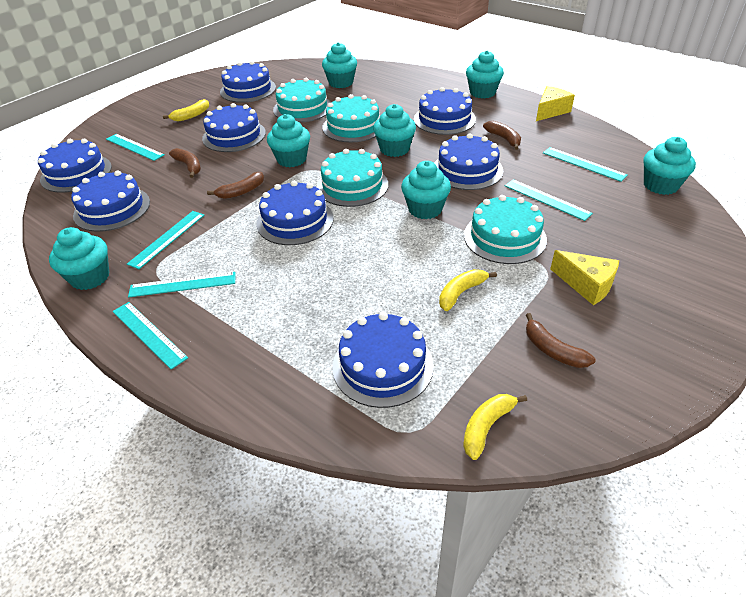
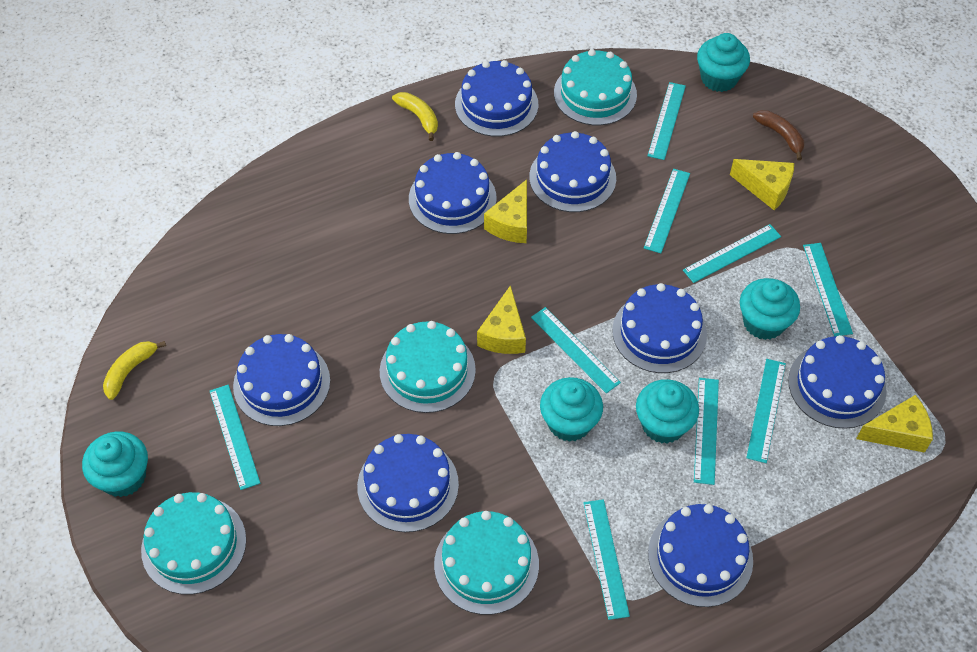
brown banana: [169,148,201,178] [207,172,264,199] [483,121,521,150] [526,313,596,368] = 4 -> [753,110,804,161] = 1
turquoise cupcake: [49,227,109,290] [267,114,310,167] [322,42,357,88] [373,104,416,157] [401,161,451,219] [466,51,504,98] [644,137,696,195] = 7 -> [82,431,148,497] [540,377,603,442] [636,379,699,444] [697,33,750,92] [740,278,800,340] = 5
turquoise ruler: [106,134,164,161] [112,302,188,370] [127,211,204,269] [128,272,236,297] [505,179,593,221] [543,147,628,182] = 6 -> [210,385,260,490] [531,307,621,393] [583,499,630,620] [644,169,690,253] [647,82,686,160] [683,224,781,283] [694,378,719,485] [746,359,786,463] [803,243,853,336] = 9
yellow banana: [163,99,209,122] [439,269,497,311] [463,394,527,460] = 3 -> [103,341,166,400] [392,92,438,141] = 2
yellow cheese: [536,86,575,121] [550,250,619,305] = 2 -> [477,285,526,354] [484,179,527,243] [730,159,794,210] [856,395,933,453] = 4

